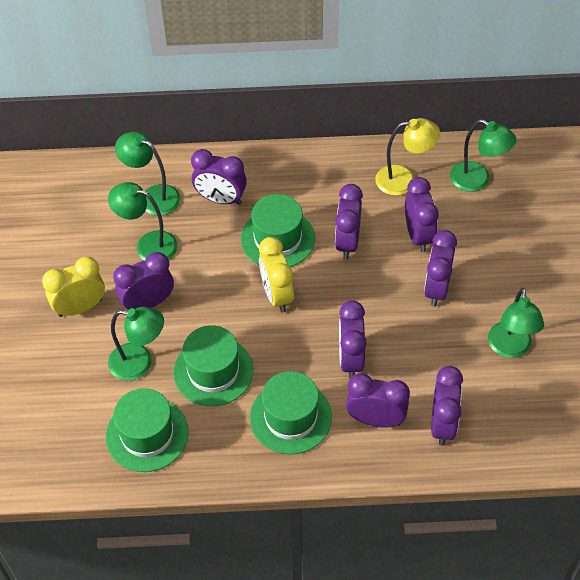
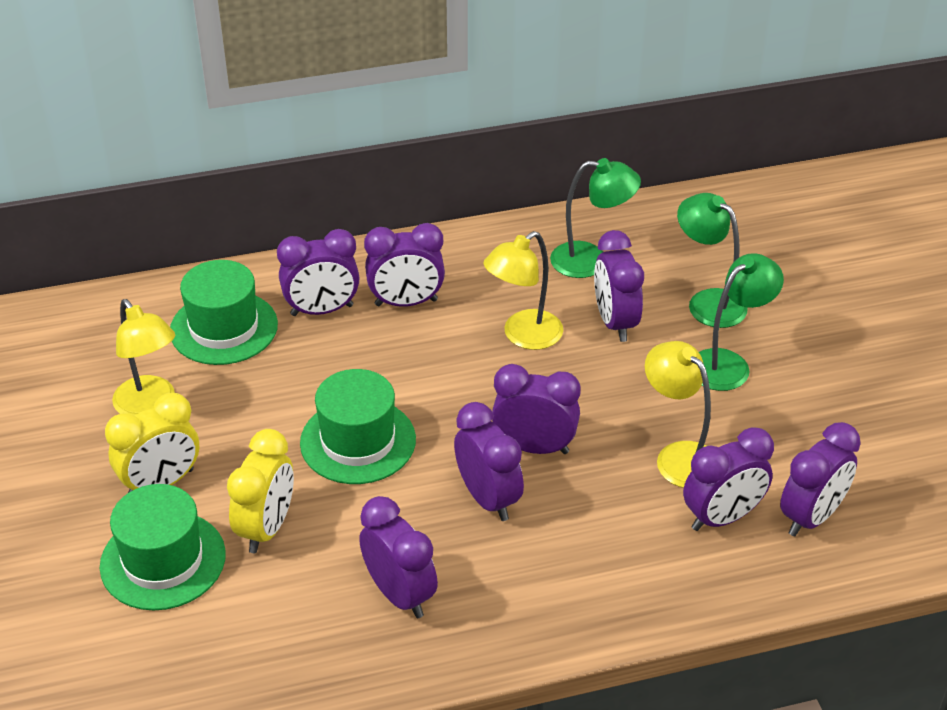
green hat: [106,388,189,472] [173,325,253,406] [241,194,315,267] [250,371,332,454] = 4 -> [100,484,226,610] [170,260,278,365] [300,369,416,484] = 3
green lamp: [108,182,178,261] [108,307,164,381] [115,131,180,216] [450,119,516,192] [488,288,544,358] = 5 -> [550,158,641,278] [677,193,748,328] [699,253,784,391] = 3
yellow lamp: [375,118,440,196] = 1 -> [112,299,175,415] [484,231,563,350] [645,341,711,488] = 3

